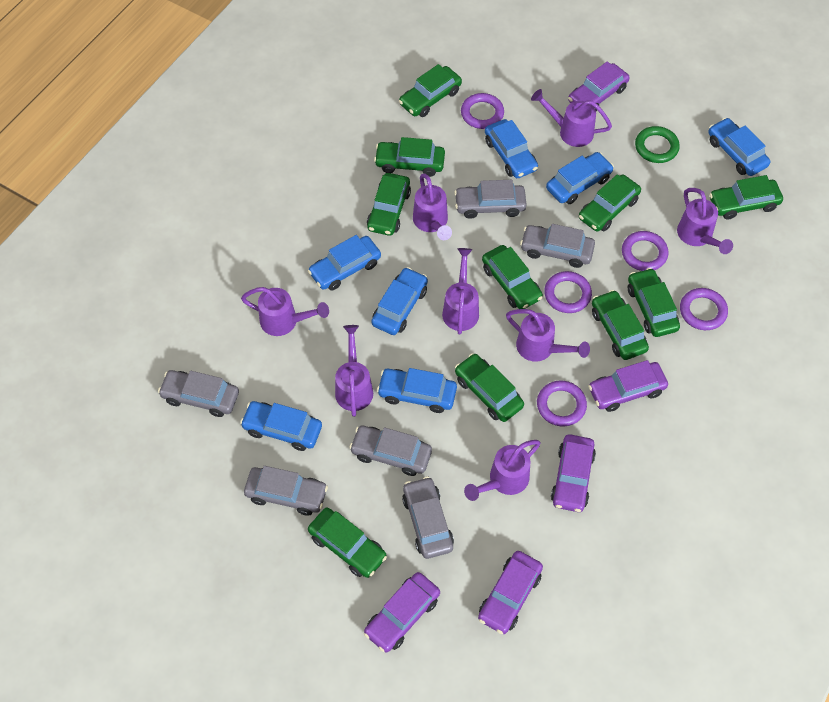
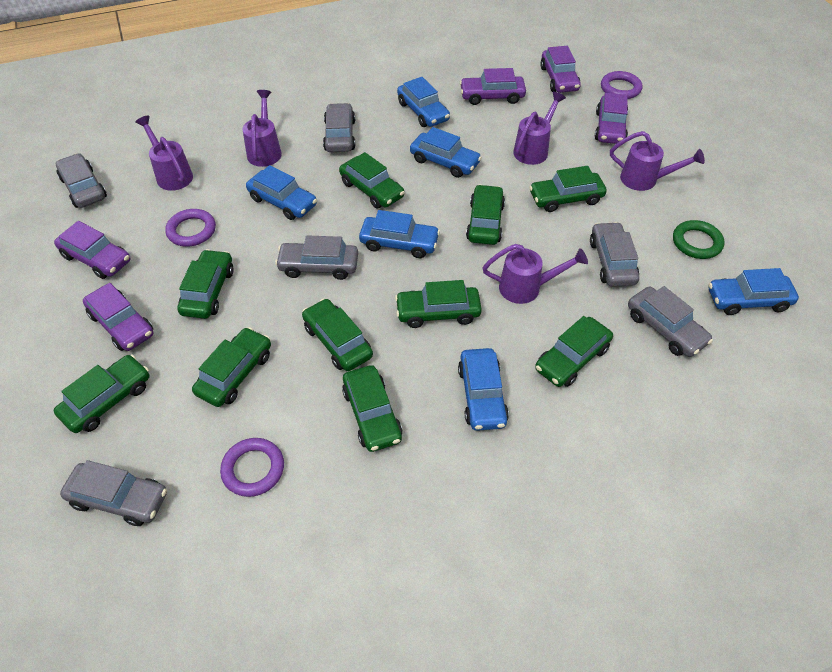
blue car: [240,401,322,451] [308,235,381,290] [371,267,428,335] [377,368,457,413] [485,119,538,178] [546,152,614,204] [708,118,770,176] = 7 -> [246,165,317,220] [359,210,440,258] [397,77,450,127] [410,127,482,178] [458,348,509,431] [709,268,799,315] = 6
purple ring: [461,93,504,129] [537,380,587,426] [544,271,592,313] [622,231,668,271] [680,288,728,330] = 5 -> [165,209,216,247] [220,438,284,497] [601,71,642,99] = 3
purple watering can: [241,287,329,336] [335,325,373,417] [413,173,452,240] [442,248,479,335] [464,440,541,501] [506,309,590,362] [531,89,612,147] [677,188,733,254] = 8 -> [135,115,193,191] [243,90,282,167] [482,244,588,304] [513,91,566,165] [610,131,705,191] = 5

